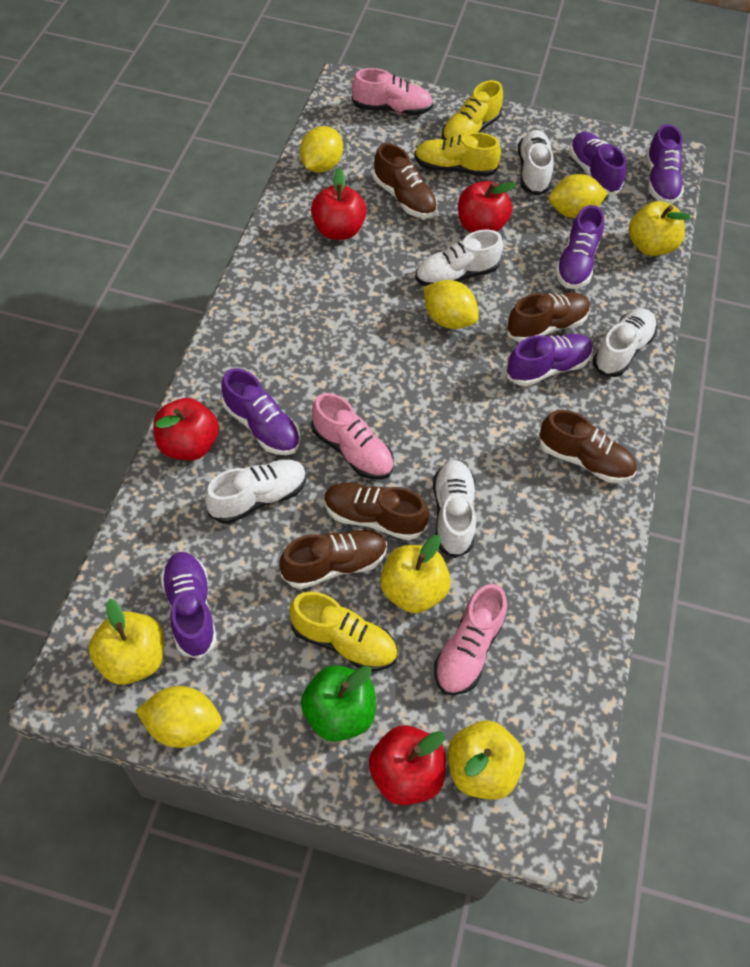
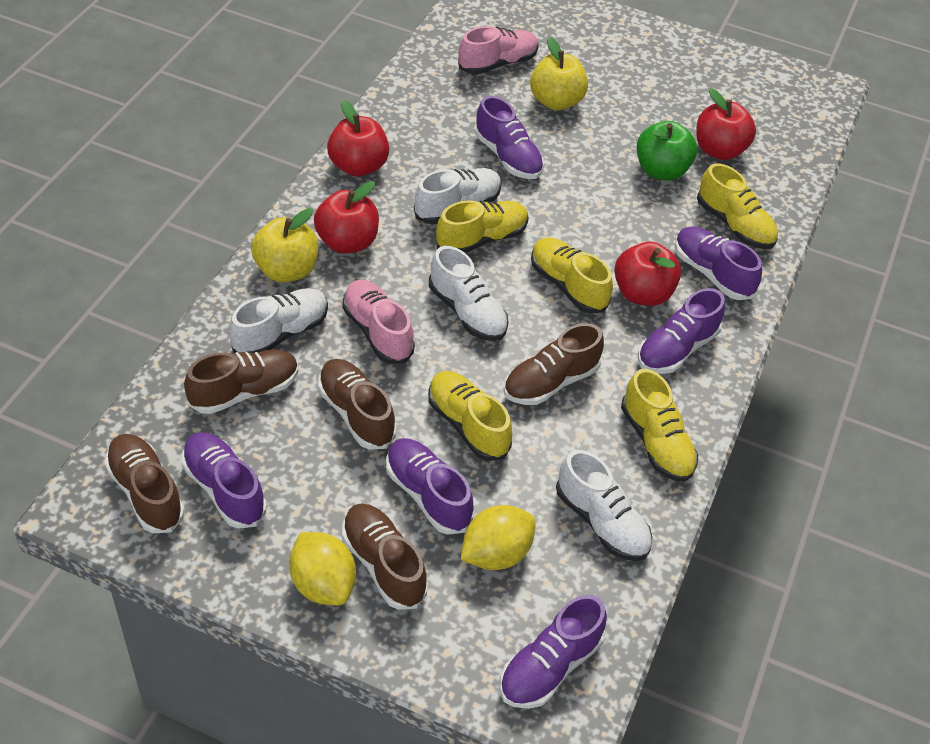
pink shoe: [311,393,394,480] [352,68,433,115] [434,584,507,695] = 3 -> [342,280,415,364] [458,26,539,75] = 2
white shoe: [205,460,306,524] [415,230,503,286] [433,460,476,558] [518,130,554,195] [593,309,657,377] = 5 -> [229,288,328,353] [414,168,502,224] [429,246,508,341] [556,450,652,561] = 4
yellow apple: [89,599,164,685] [380,535,451,613] [448,721,525,800] [629,201,691,256] = 4 -> [251,208,318,282] [530,37,588,110] = 2
yellow lemon: [135,686,222,748] [300,126,343,173] [424,280,479,329] [549,174,608,218] = 4 -> [289,532,356,605] [461,505,536,570] = 2
yellow shoe: [289,591,397,671] [414,132,501,177] [442,80,503,140] = 3 -> [428,371,512,461] [436,200,529,253] [531,237,613,314] [621,369,698,482] [697,163,778,249] = 5

